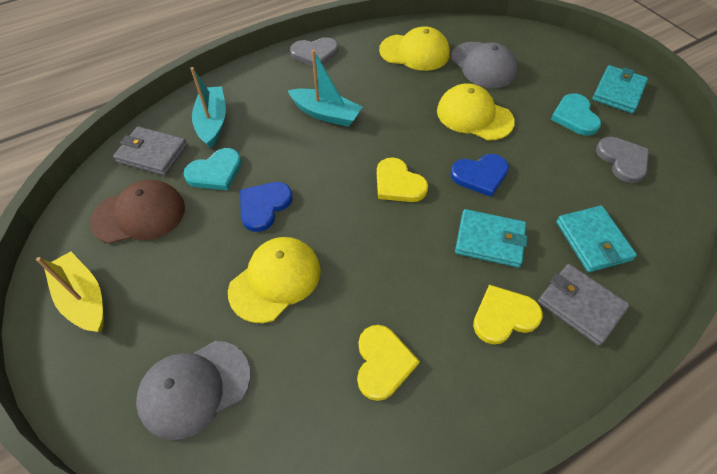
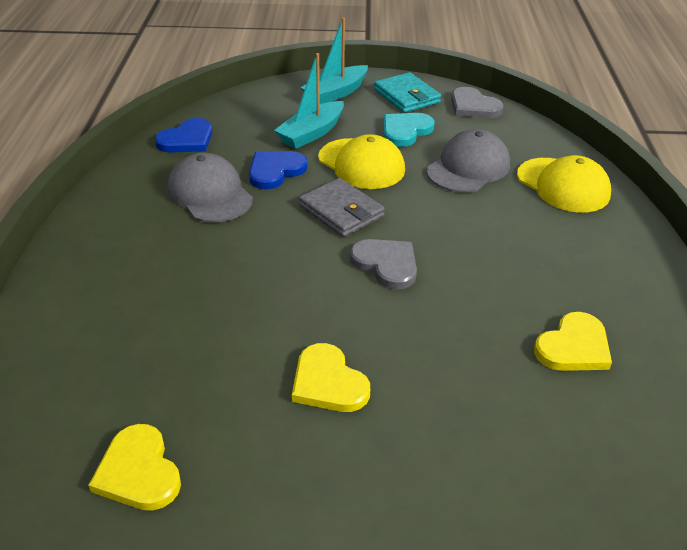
brown cap: [90,180,185,244] = 1 -> none = 0
grey wallet: [113,126,188,176] [538,264,630,346] = 2 -> [299,178,385,237] = 1
turquoise heart: [183,148,242,190] [551,94,601,136] = 2 -> [384,113,435,147] = 1
turquoise wallet: [455,209,528,268] [556,206,637,272] [592,65,648,113] = 3 -> [374,72,441,113] = 1
yellow boat: [36,251,104,332] = 1 -> none = 0
yellow cap: [228,237,321,323] [379,26,450,71] [437,83,515,140] = 3 -> [318,134,405,189] [517,155,611,213] = 2

